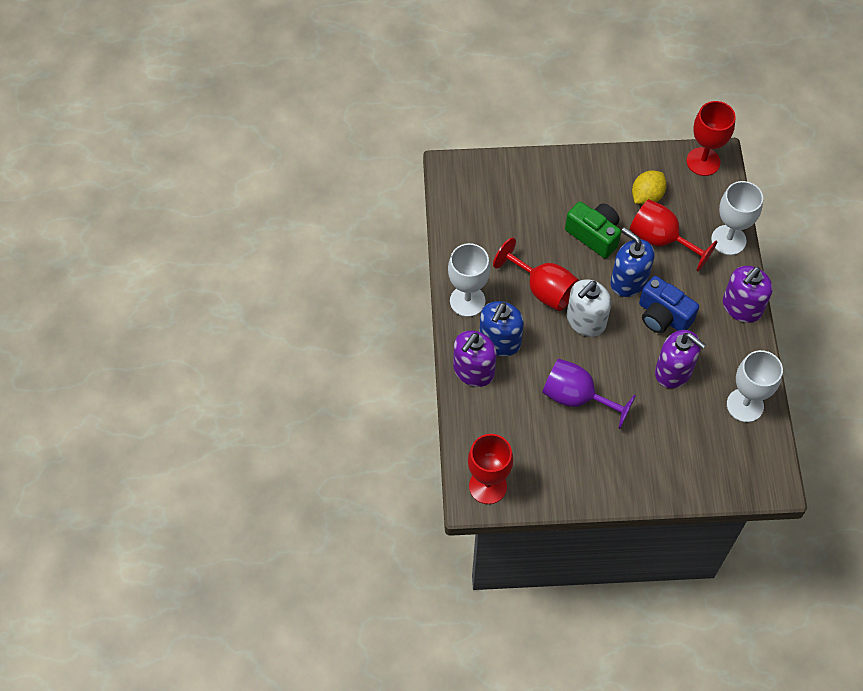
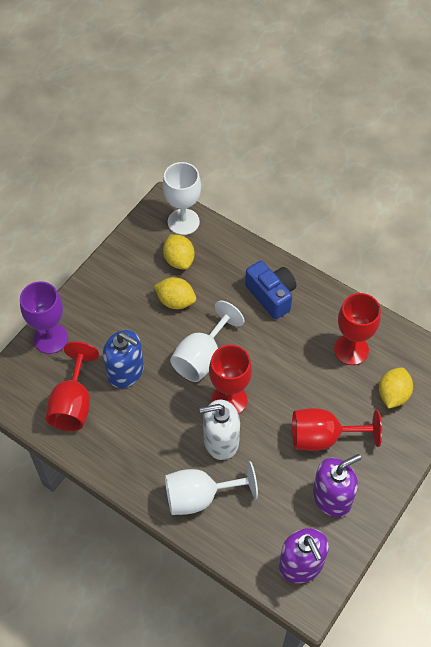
blue soap dispenser: [479,301,524,356] [610,228,654,297] = 2 -> [103,330,144,388] = 1
green camera: [565,202,621,259] = 1 -> none = 0
purple soap dispenser: [453,331,497,387] [655,330,706,388] [723,266,773,323] = 3 -> [279,528,329,583] [313,454,361,517] = 2
yellow lemon: [632,171,667,205] = 1 -> [154,277,196,309] [163,234,195,269] [379,367,413,409] = 3

